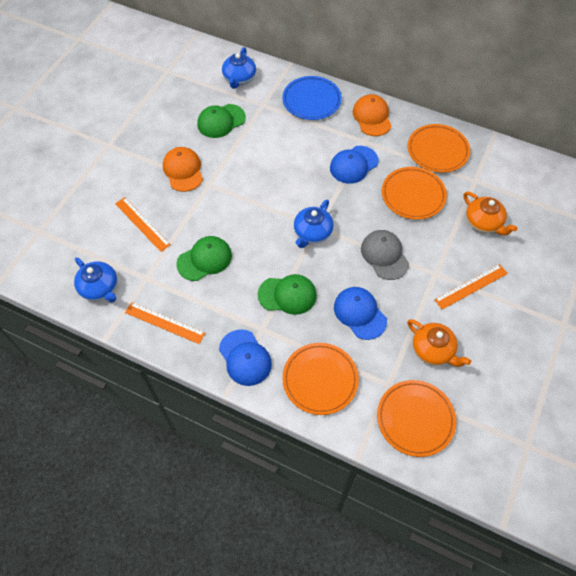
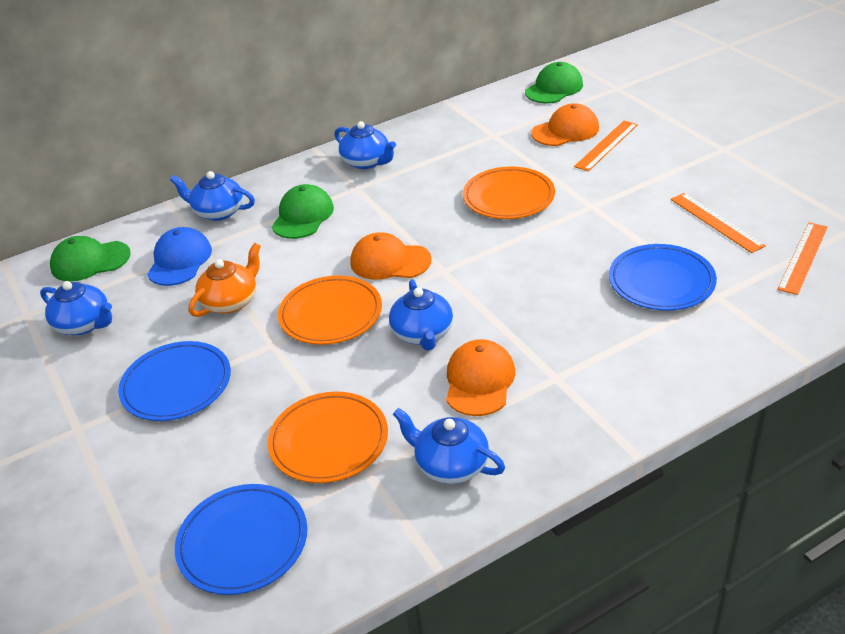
blue cap: [219,329,272,386] [330,146,379,184] [334,287,387,340] = 3 -> [147,227,212,286] = 1
blue plate: [282,76,342,120] = 1 -> [118,341,231,421] [175,484,307,595] [609,244,717,310] = 3
blue teapot: [74,257,117,302] [222,47,256,89] [294,200,334,248] = 3 -> [40,281,112,335] [170,171,255,221] [335,121,396,169] [389,279,453,351] [393,408,505,484] = 5
grey cap: [361,230,409,280] = 1 -> none = 0
orange cap: [163,147,203,192] [353,94,392,136] = 2 -> [350,232,432,280] [446,339,516,416] [531,103,599,146] = 3
orange plate: [282,343,359,415] [377,380,456,457] [382,167,447,220] [408,124,470,173] = 4 -> [267,392,388,483] [278,275,382,345] [463,166,555,219] = 3
orange teapot: [407,319,471,367] [464,191,517,235] = 2 -> [189,243,261,317] = 1

